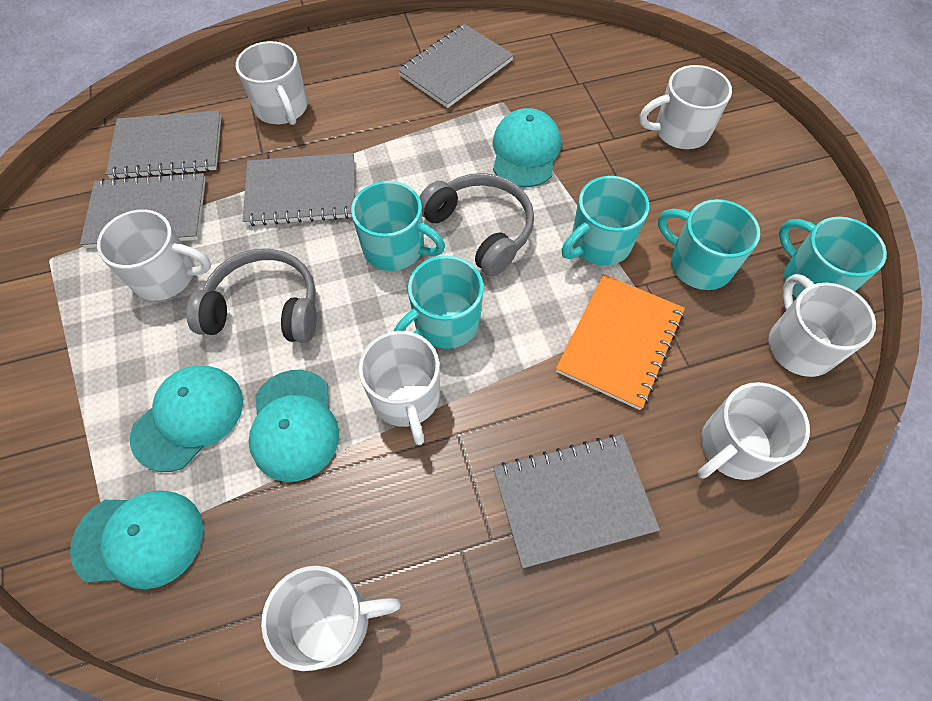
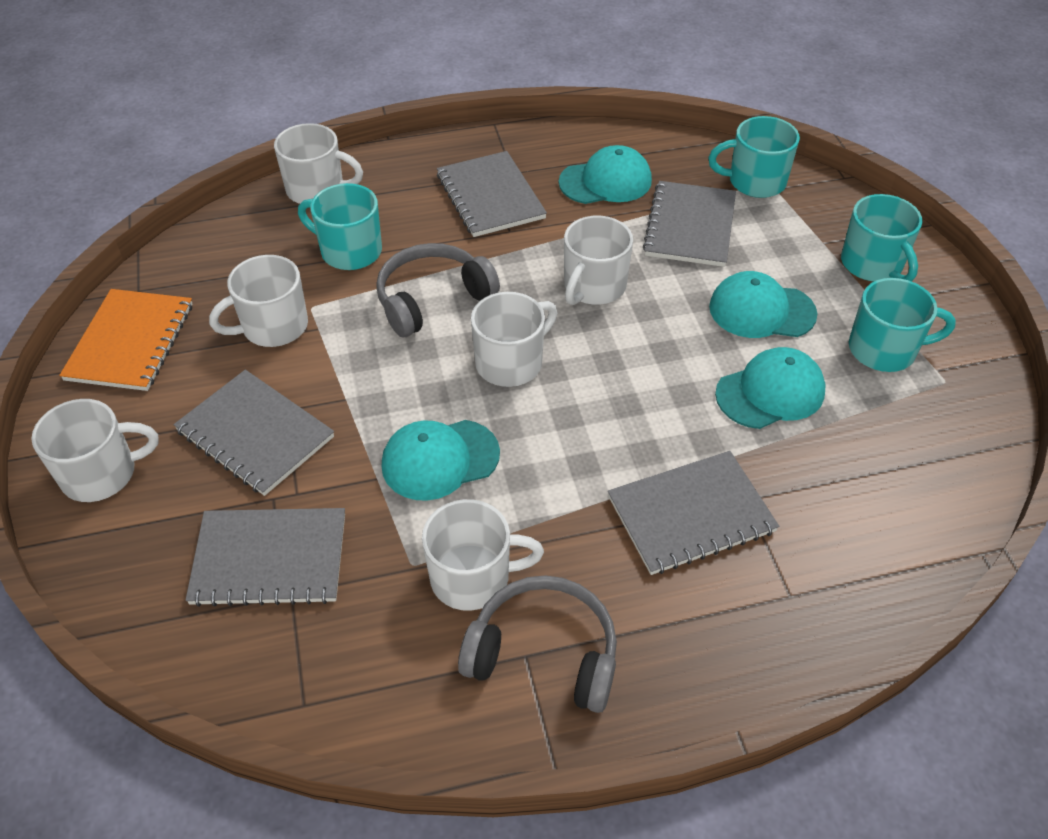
turquoise mug: [351,181,445,271] [394,256,484,349] [561,176,649,266] [658,199,760,290] [779,217,887,298] = 5 -> [298,183,382,270] [708,116,800,198] [841,194,922,282] [849,278,956,372] = 4
white mug: [97,209,211,301] [236,41,308,125] [261,566,401,671] [359,331,440,445] [639,65,732,149] [697,382,810,480] [768,274,876,377] = 7 -> [31,399,159,502] [209,255,308,347] [274,123,363,204] [422,499,544,611] [471,292,557,387] [564,216,633,305] = 6

